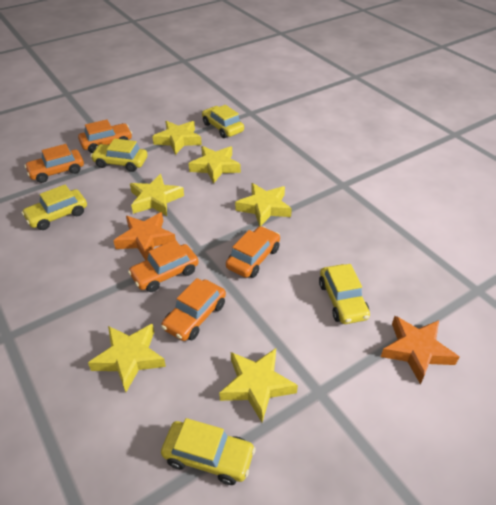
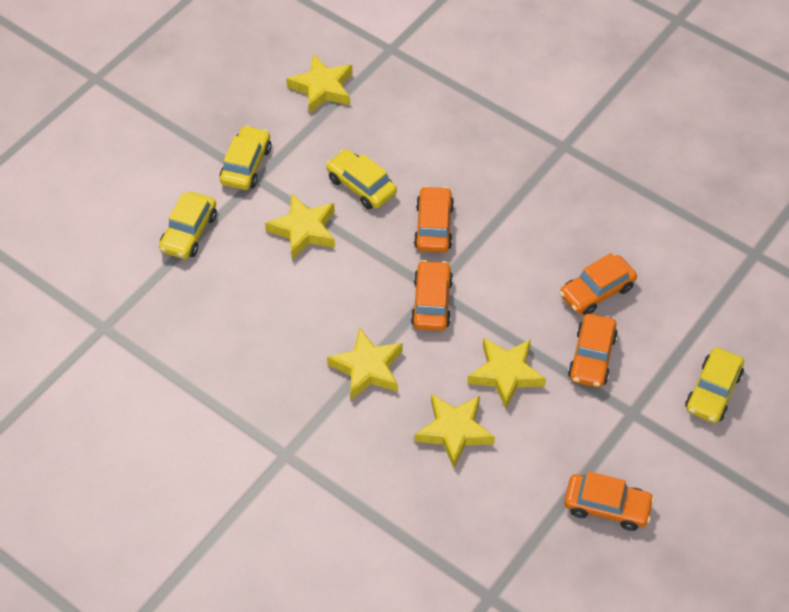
orange star: [113,212,176,261] [381,316,459,384] = 2 -> none = 0
yellow car: [21,185,87,230] [91,138,147,172] [161,418,256,485] [202,105,244,138] [319,264,370,324] = 5 -> [159,192,217,259] [220,125,271,190] [326,149,397,209] [685,347,744,423] = 4
yellow star: [88,324,166,392] [130,174,184,216] [152,121,202,155] [189,146,241,184] [219,348,298,422] [235,183,292,226] = 6 -> [265,194,335,260] [286,54,352,114] [327,327,403,400] [415,394,495,468] [467,338,546,409] = 5

